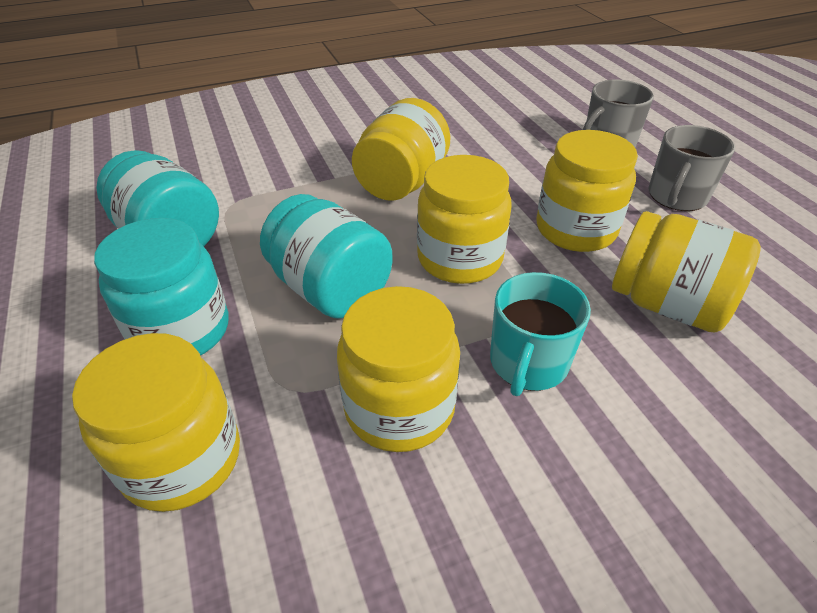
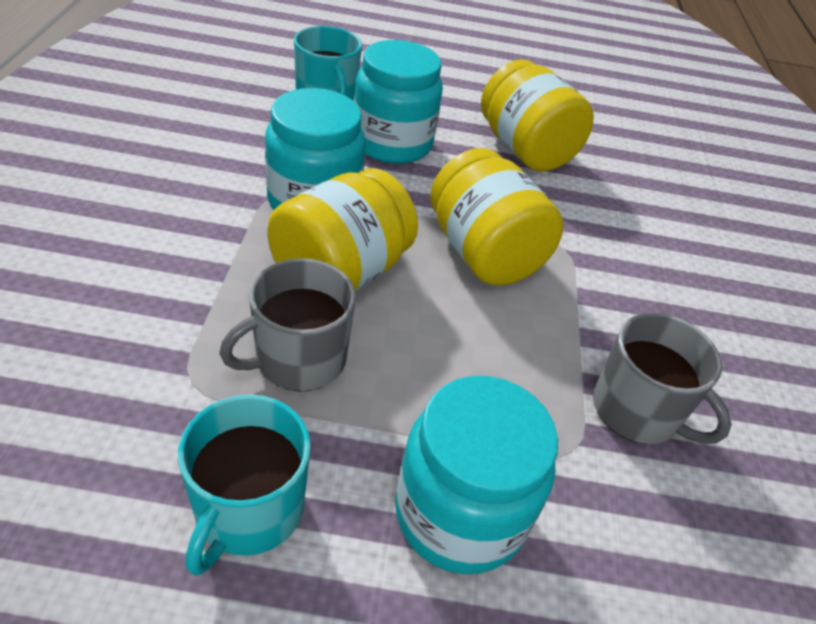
turquoise mug: [490,272,591,396] = 1 -> [178,394,311,576] [294,26,362,101] = 2
yellow jar: [72,333,240,512] [337,286,460,452] [352,98,450,201] [417,155,512,284] [536,130,638,252] [612,211,761,333] = 6 -> [267,168,418,291] [430,148,564,285] [481,59,594,171] = 3

